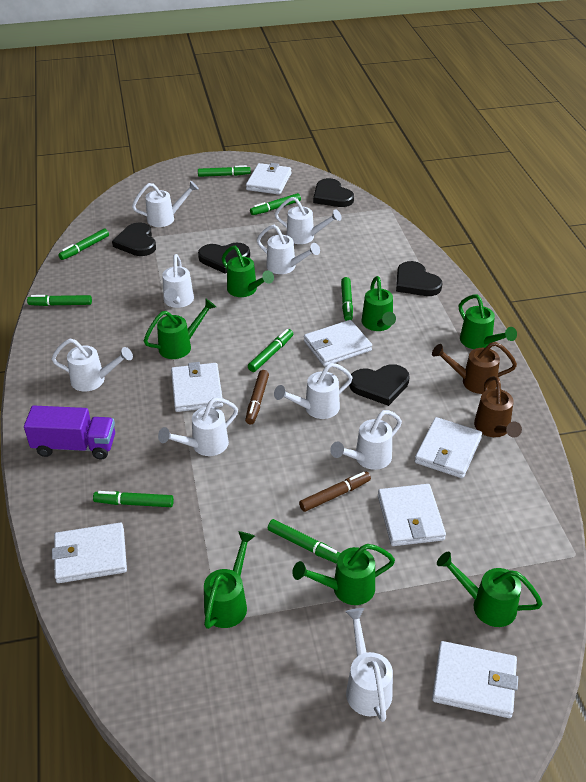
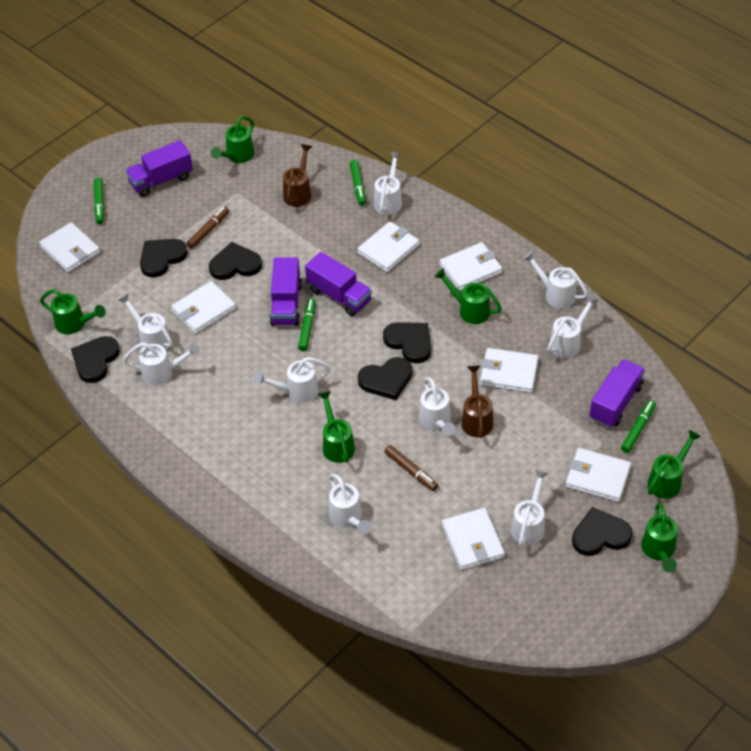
black heart: [112,222,156,256] [198,243,250,274] [313,178,354,207] [349,364,409,406] [396,261,442,296] = 5 -> [71,336,120,383] [140,239,188,278] [209,242,262,280] [358,357,412,400] [383,322,431,364] [572,507,633,556] = 6
green marker: [27,295,92,306] [58,229,109,260] [93,491,174,507] [198,165,251,177] [248,329,293,372] [250,193,301,215] [268,519,340,564] [341,277,353,321] = 8 -> [94,177,104,224] [298,298,316,351] [350,160,366,206] [621,400,656,453] = 4
green watering can: [144,299,216,359] [204,531,255,629] [222,246,274,297] [292,544,395,605] [361,276,396,331] [437,552,543,627] [459,294,517,349] = 7 -> [40,289,106,334] [211,116,254,163] [318,391,355,463] [434,268,502,324] [641,503,678,572] [648,430,701,499] = 6
purple truck: [24,405,115,459] = 1 -> [125,140,193,197] [270,257,302,326] [305,252,372,316] [589,359,645,428] = 4

